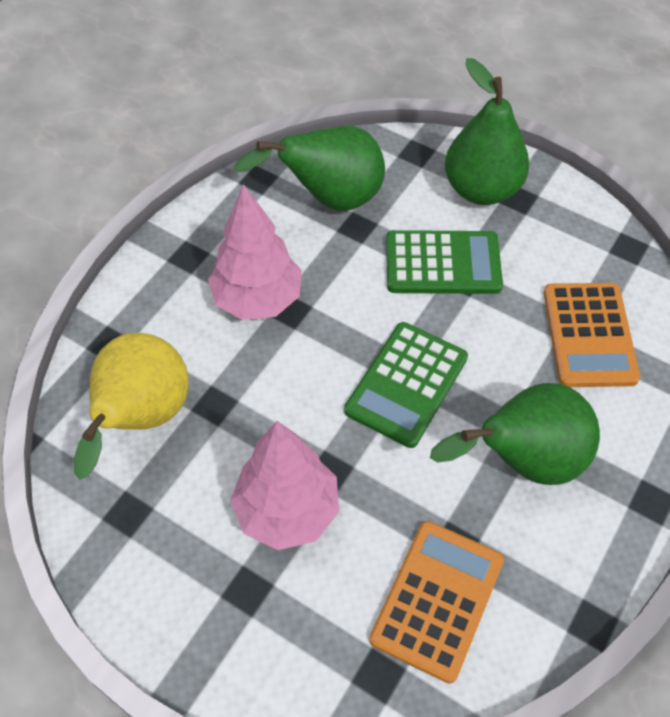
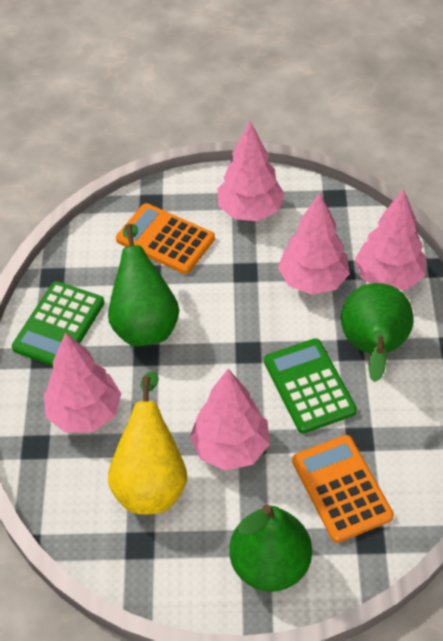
pink tree: [208,184,302,320] [230,421,339,550] = 2 -> [44,332,121,433] [190,369,270,471] [217,121,285,221] [278,193,350,295] [355,189,426,290] = 5

